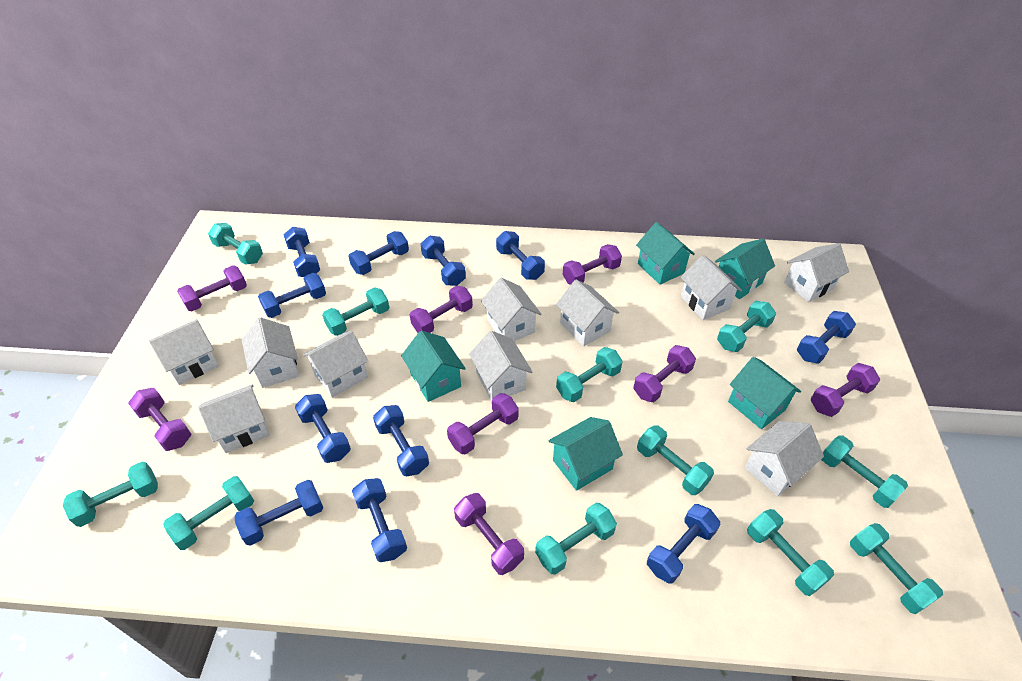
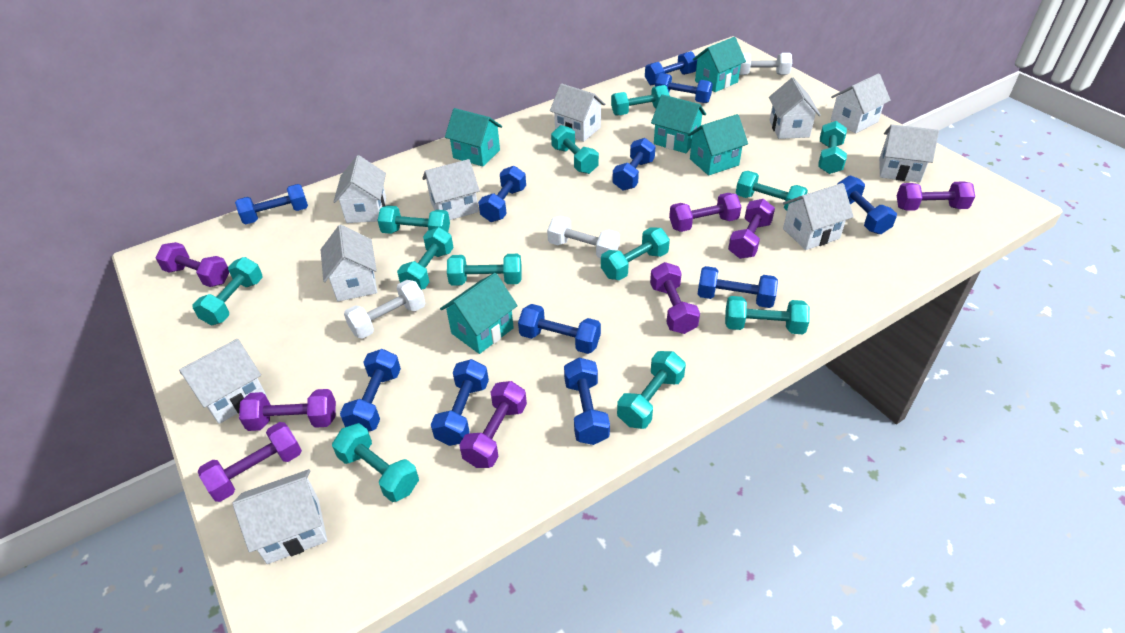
turquoise dumbbell: [63,462,158,527] [163,476,254,550] [208,223,263,265] [322,287,389,336] [535,503,617,575] [556,347,623,402] [637,425,714,495] [717,301,776,352] [747,509,834,596] [821,435,908,508] [850,523,943,614] = 11 -> [193,257,263,325] [332,423,419,502] [377,205,450,234] [397,227,454,290] [447,254,522,286] [551,125,599,174] [601,227,670,280] [611,85,670,116] [617,351,686,429] [725,296,810,334] [736,171,808,211] [818,121,847,174] = 12
white dumbbell: none = 0 -> [344,280,425,339] [547,216,620,258] [739,53,792,75] = 3

